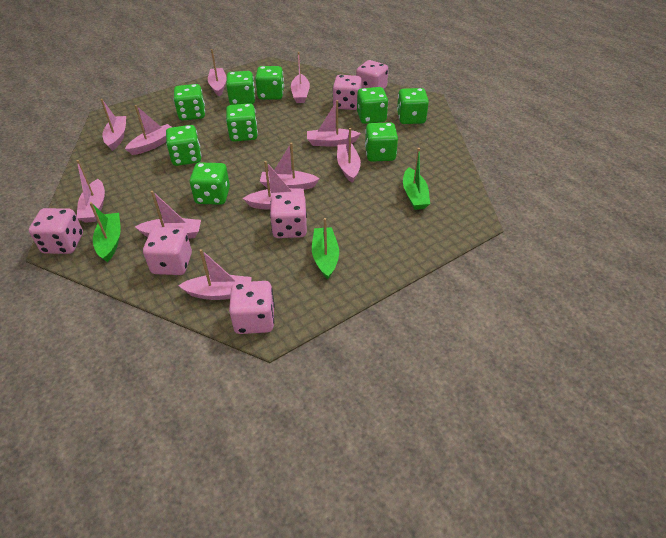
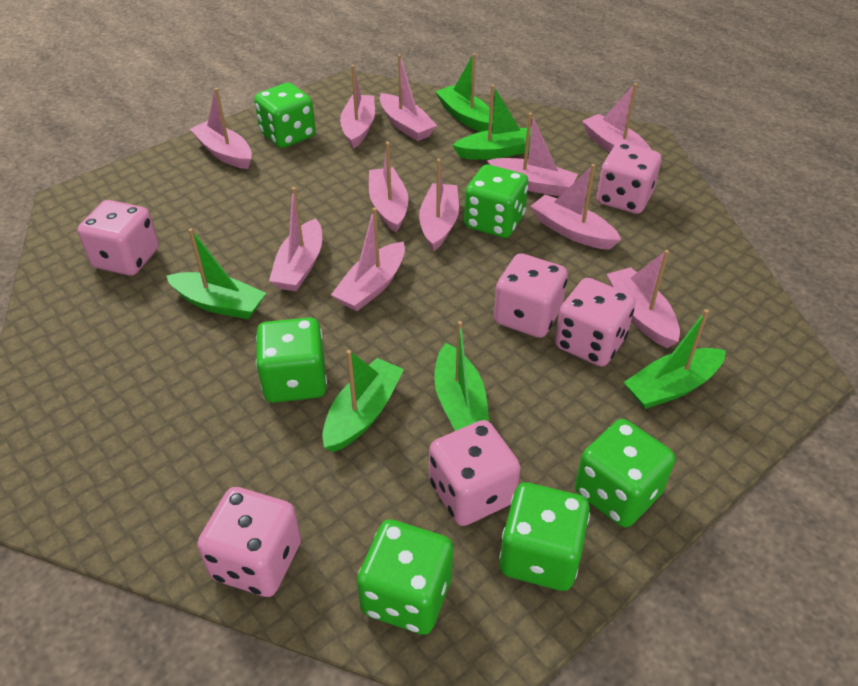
green boat: [90,202,121,262] [312,218,339,279] [403,148,430,210] = 3 -> [166,228,266,319] [322,350,404,452] [434,321,489,431] [435,53,493,132] [452,84,532,160] [624,309,726,409] = 6
green dice: [166,125,201,166] [174,84,205,120] [190,162,230,205] [226,71,255,105] [226,103,258,142] [255,66,284,100] [357,87,388,124] [365,122,398,162] [397,88,429,124] = 9 -> [254,83,316,148] [256,317,327,403] [357,520,453,635] [464,165,528,238] [499,482,590,591] [575,419,675,527] = 6

